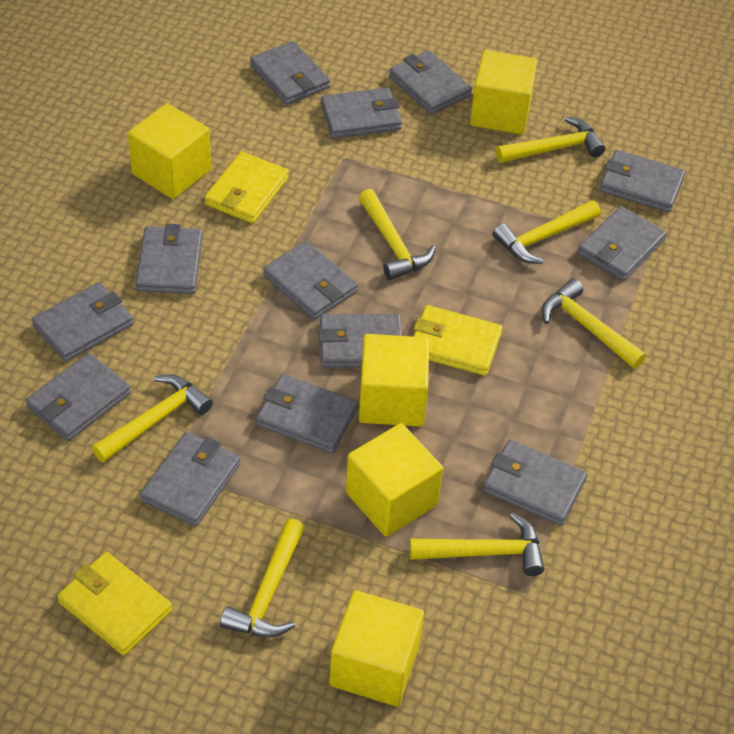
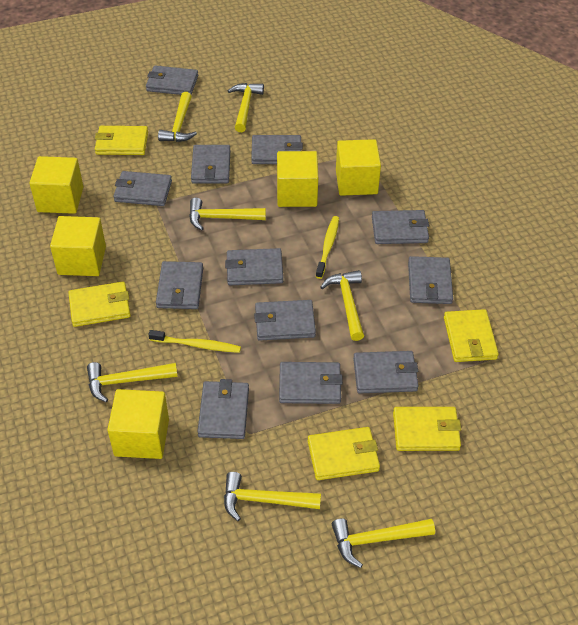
grey wallet: [26,353,131,441] [32,282,133,362] [135,224,203,294] [140,432,241,526] [250,41,330,105] [256,374,358,453] [263,241,358,320] [318,314,402,368] [321,87,402,139] [389,50,472,115] [483,439,587,526] [578,206,667,281] [599,150,685,213] = 13 -> [113,171,172,206] [146,65,198,95] [156,261,203,309] [191,145,230,184] [197,379,249,439] [225,248,283,285] [251,135,303,164] [254,300,316,341] [279,362,343,404] [353,351,419,394] [372,210,429,244] [408,256,453,304] = 12
yellow toothbrush: none = 0 -> [148,330,241,353] [316,216,339,279] = 2
yellow wallet: [57,552,172,655] [204,152,289,223] [413,305,502,376] = 3 -> [68,282,131,327] [95,126,148,155] [308,427,380,480] [393,407,461,451] [444,309,499,362] = 5

